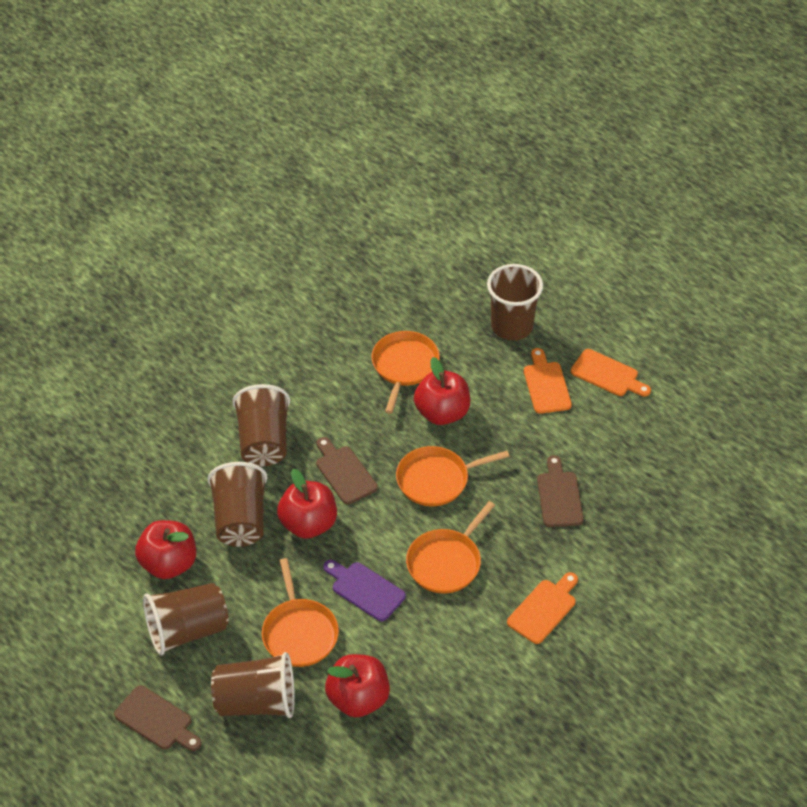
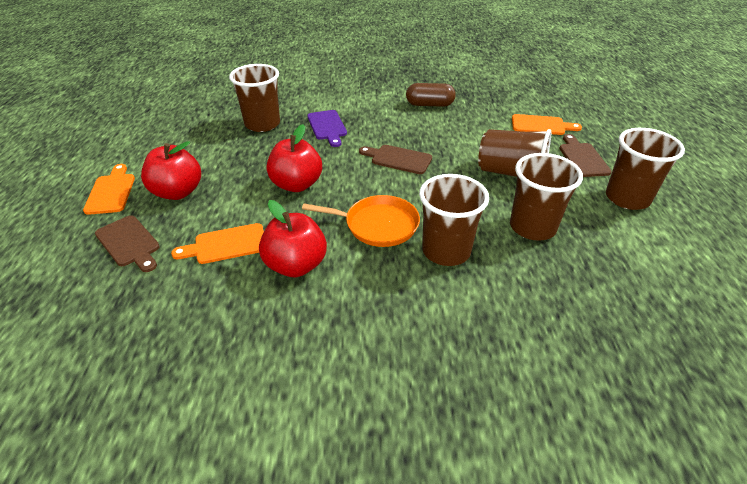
brown capsule: none = 0 -> [406,83,456,107] = 1
orange pan: [262,558,339,667] [371,331,440,414] [396,446,510,506] [406,501,495,594] = 4 -> [302,195,420,247] = 1
red apple: [135,520,196,579] [277,469,337,539] [325,654,390,718] [414,357,470,425] = 4 -> [141,141,201,200] [259,200,327,277] [267,124,322,192] = 3

